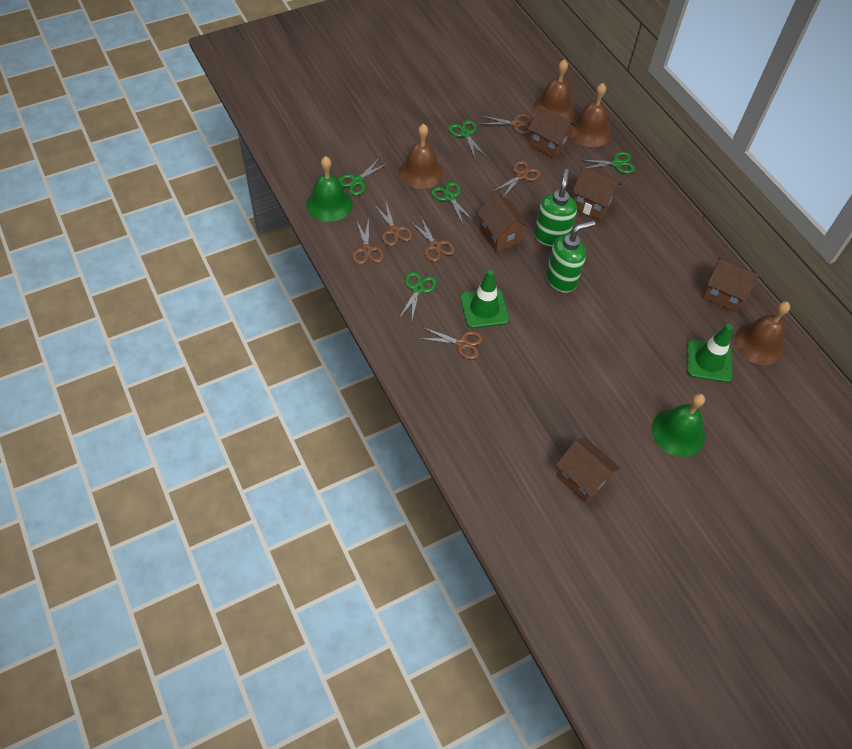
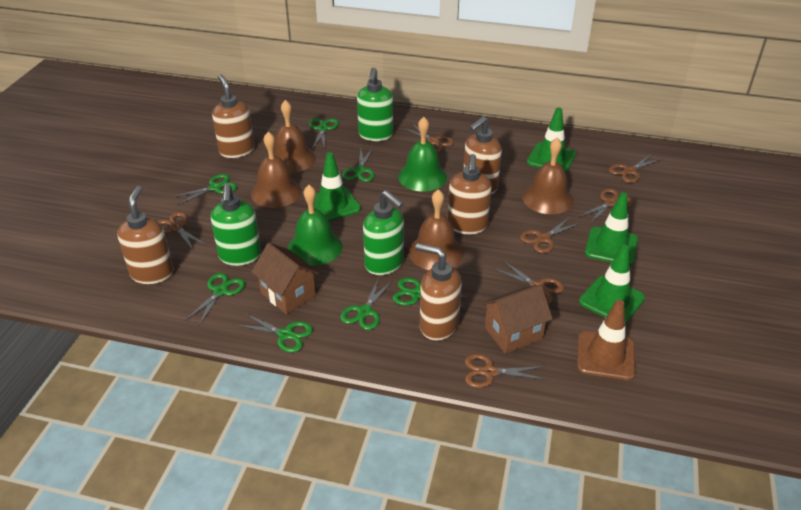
brown house: [477,193,530,252] [528,105,577,159] [556,438,620,503] [572,167,622,220] [703,258,759,312] = 5 -> [251,243,319,314] [482,284,553,354] = 2
brown scissors: [352,218,384,265] [374,202,413,246] [410,217,455,262] [418,327,483,360] [479,114,532,134] [494,160,541,197] = 6 -> [157,212,207,251] [403,123,454,152] [465,354,546,388] [493,260,564,304] [520,217,581,253] [578,189,633,225] [609,154,661,183] = 7
brown soap dispenser: none = 0 -> [117,186,174,284] [212,74,254,158] [415,243,462,340] [448,154,492,234] [464,116,502,194] = 5
brown traffic cone: none = 0 -> [577,299,636,380] = 1
green scissors: [339,159,388,196] [399,272,437,320] [431,182,473,224] [449,120,486,158] [582,152,635,174] = 5 -> [173,174,237,205] [184,273,245,325] [236,313,313,352] [309,118,339,149] [340,277,393,330] [342,148,375,182] [393,278,468,307] = 7
green soap dispenser: [534,169,577,247] [546,220,595,293] = 2 -> [211,183,261,266] [357,68,393,141] [363,190,404,275] = 3
green traffic cone: [460,270,509,328] [687,324,733,382] = 2 -> [306,152,361,222] [527,108,576,173] [579,245,645,324] [585,192,638,266] = 4

